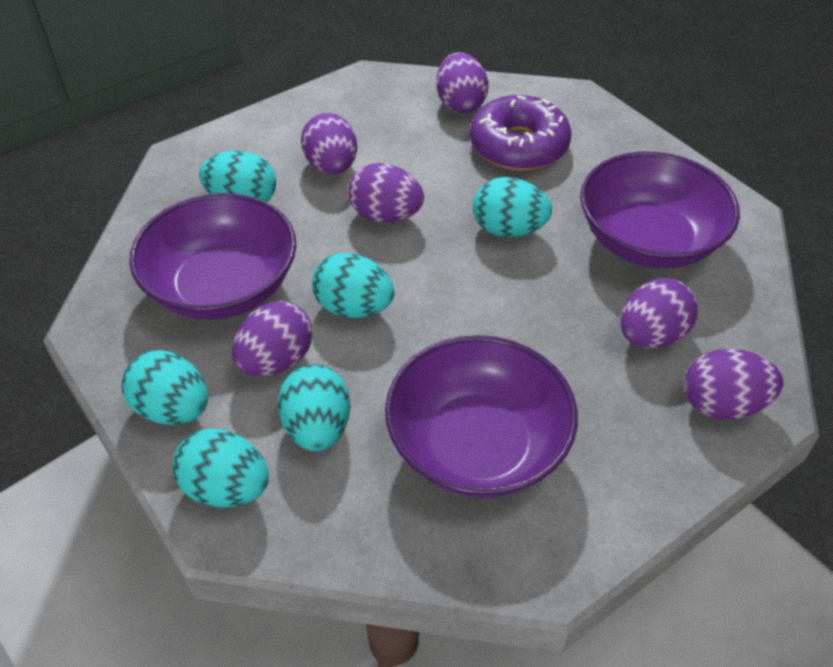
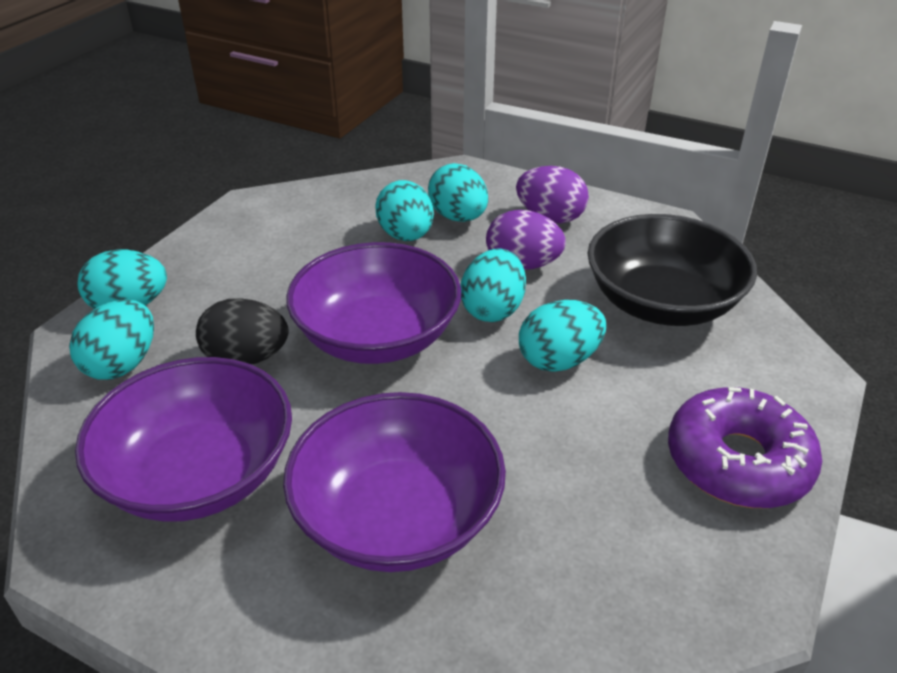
black bowl: none = 0 -> [588,214,757,326] = 1
black egg: none = 0 -> [196,298,289,365] = 1
purple egg: [232,301,313,376] [301,113,357,175] [348,163,424,222] [436,52,488,113] [621,278,698,348] [684,349,783,419] = 6 -> [486,210,566,270] [516,166,589,223] = 2

